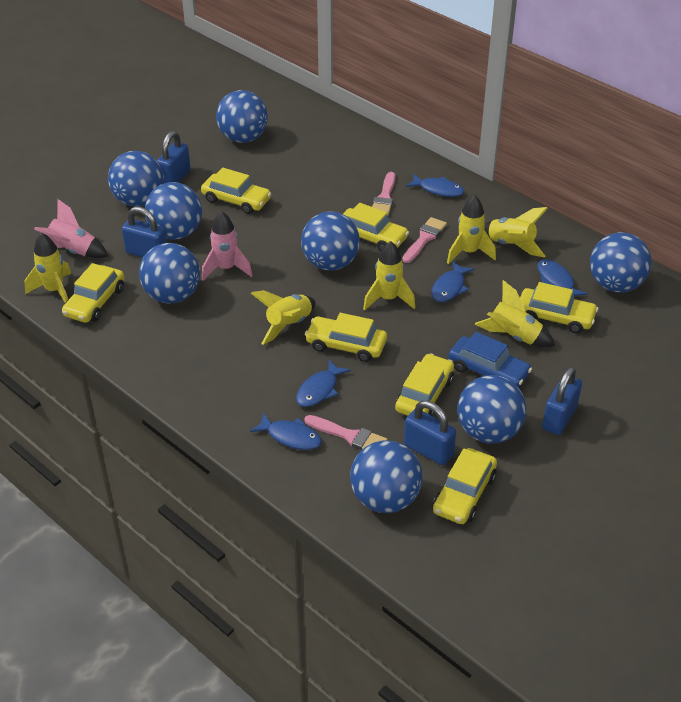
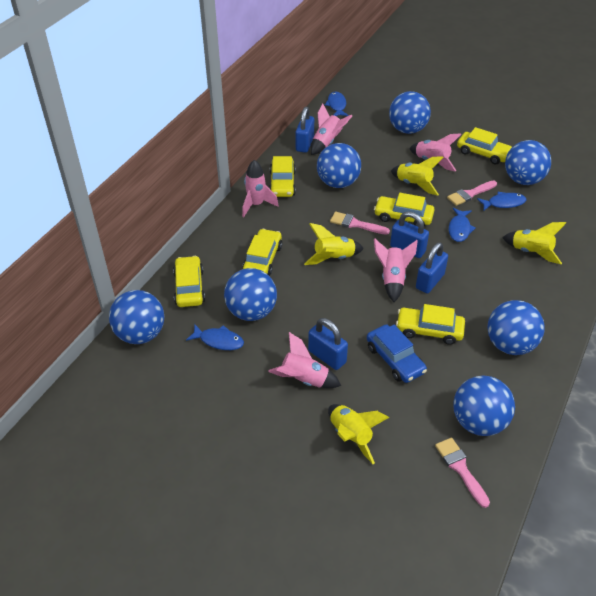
blue ball: [108,151,164,207] [139,243,200,304] [145,182,202,240] [216,90,268,143] [301,211,360,271] [350,440,423,513] [457,375,526,444] [590,232,652,293] = 8 -> [109,290,164,344] [224,268,277,321] [317,143,361,188] [389,91,431,134] [453,375,515,436] [487,300,545,355] [505,140,551,185] = 7
blue fish: [250,413,322,450] [296,360,351,407] [406,174,464,197] [431,261,474,302] [537,259,588,296] = 5 -> [186,324,244,350] [325,92,349,116] [449,208,476,242] [477,192,526,211] = 4
pink rocket: [34,199,108,258] [202,211,253,280] = 2 -> [242,160,279,217] [268,332,341,388] [311,103,352,155] [374,238,418,302] [409,133,461,172] = 5
yellow car: [62,263,124,323] [201,168,271,214] [305,313,387,362] [343,203,409,251] [395,353,454,416] [433,448,497,524] [520,282,598,333] = 7 -> [173,256,205,307] [243,229,282,276] [269,156,296,197] [374,193,435,227] [396,304,465,345] [457,127,512,165] = 6
yellow rocket: [24,233,71,303] [251,290,316,345] [363,241,415,310] [447,195,496,264] [475,280,555,347] [484,207,548,257] = 6 -> [304,223,364,265] [328,404,389,464] [391,156,444,196] [502,222,566,264] = 4

